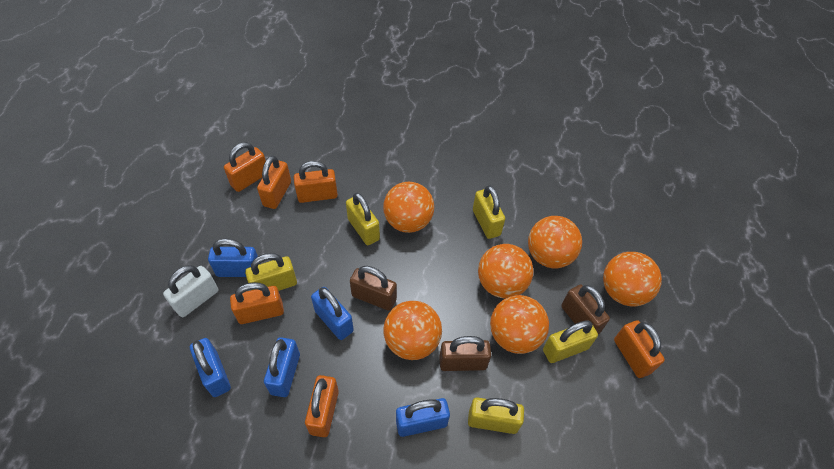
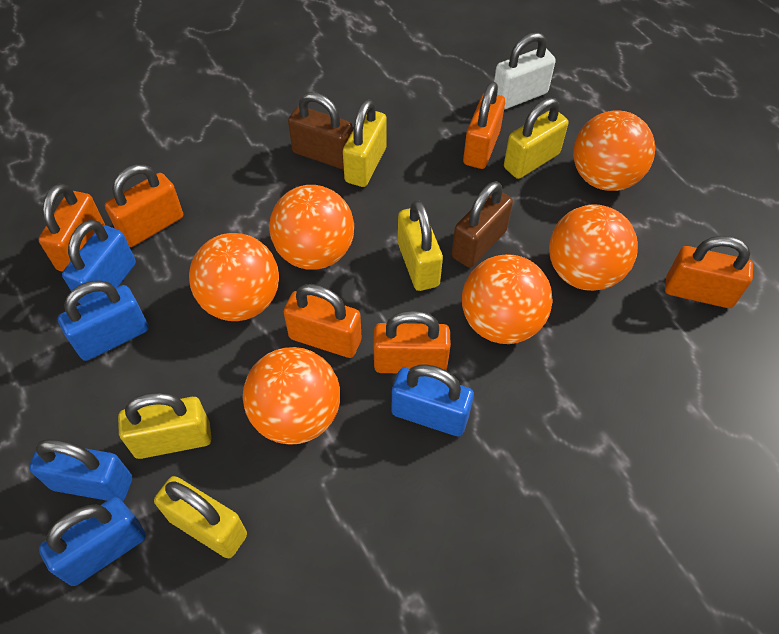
brown padlock: [350,266,397,311] [439,336,491,371] [561,284,610,334] = 3 -> [288,92,353,169] [452,181,513,268] = 2

